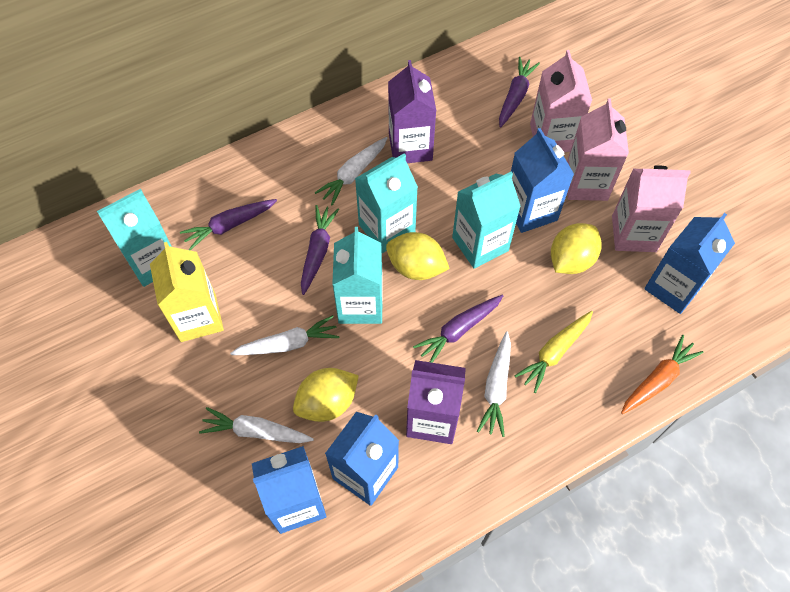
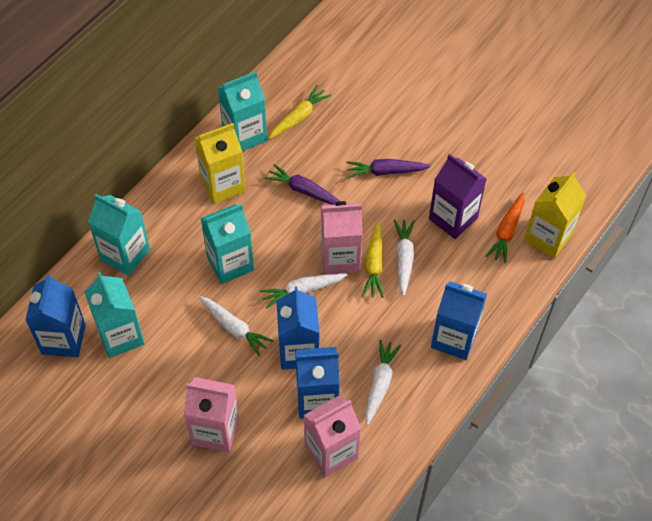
purple carrot: [180,199,277,250] [301,205,339,295] [413,295,503,363] [499,57,540,128] = 4 -> [264,164,339,205] [346,159,431,178] = 2
purple carton: [388,60,436,163] [406,360,466,444] = 2 -> [429,154,487,239] = 1
yellow carrot: [515,311,593,393] = 1 -> [269,85,332,139] [362,221,384,298] = 2
yellow carton: [150,242,224,342] = 1 -> [194,123,246,204] [524,172,587,258] = 2
yellow lemon: [293,368,359,422] [386,232,450,280] [551,223,602,274] = 3 -> none = 0

